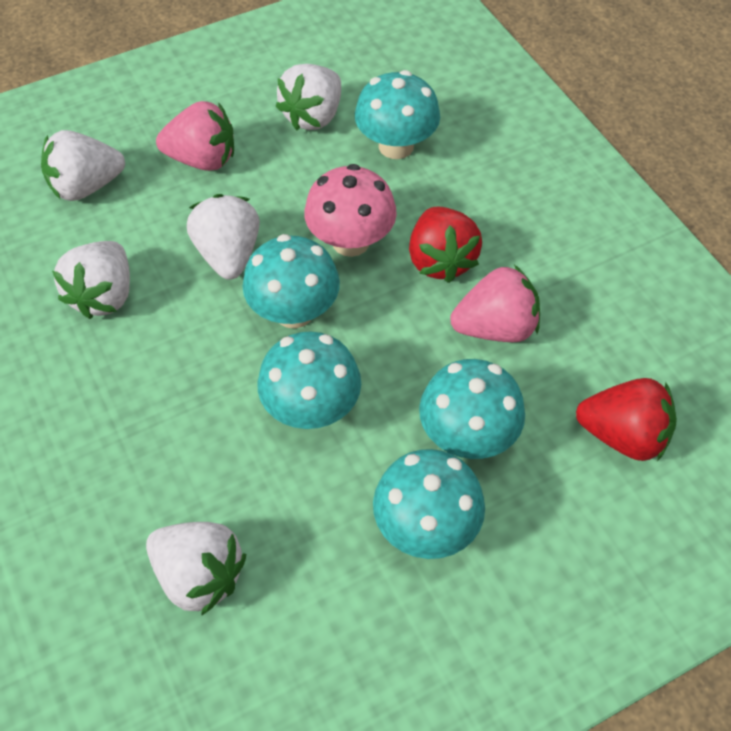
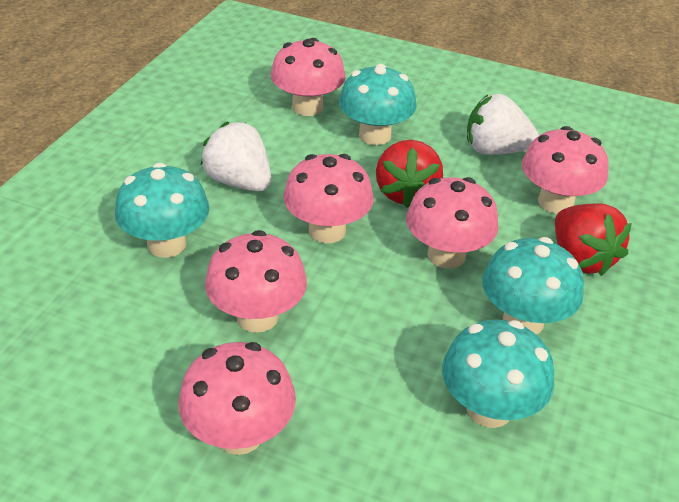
pink mushroom: [304,164,397,257] = 1 -> [178,342,296,455] [205,230,307,333] [271,38,346,116] [283,154,374,243] [406,177,499,269] [522,126,609,214] = 6
pink strawberry: [156,101,234,171] [450,265,540,342] = 2 -> none = 0
turquoise mushroom: [242,234,340,328] [257,332,361,429] [355,70,440,159] [373,449,485,559] [419,359,525,459] = 5 -> [115,163,209,258] [339,64,417,145] [442,319,554,428] [482,237,584,334] = 4
white strawberry: [41,130,125,201] [52,241,130,319] [146,522,246,616] [187,194,260,280] [275,64,341,131] = 5 -> [201,121,271,191] [467,94,539,155] = 2

